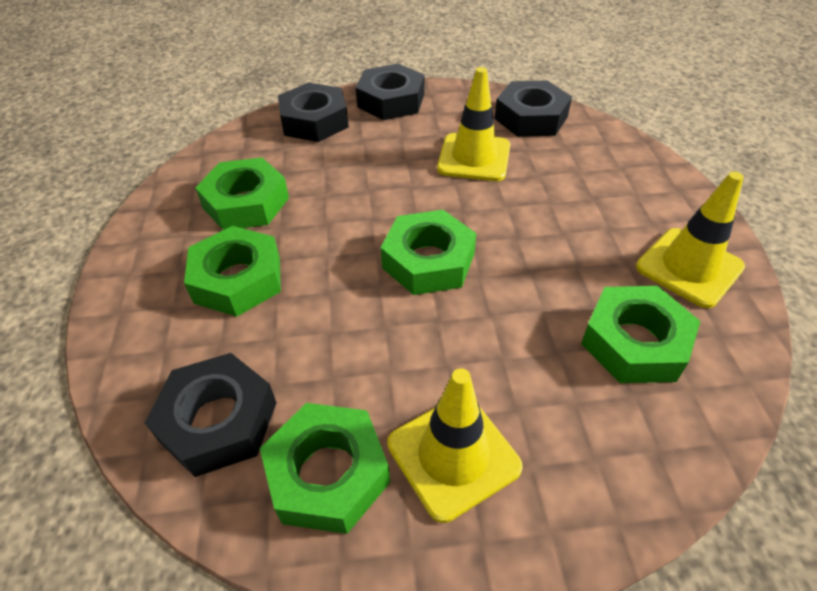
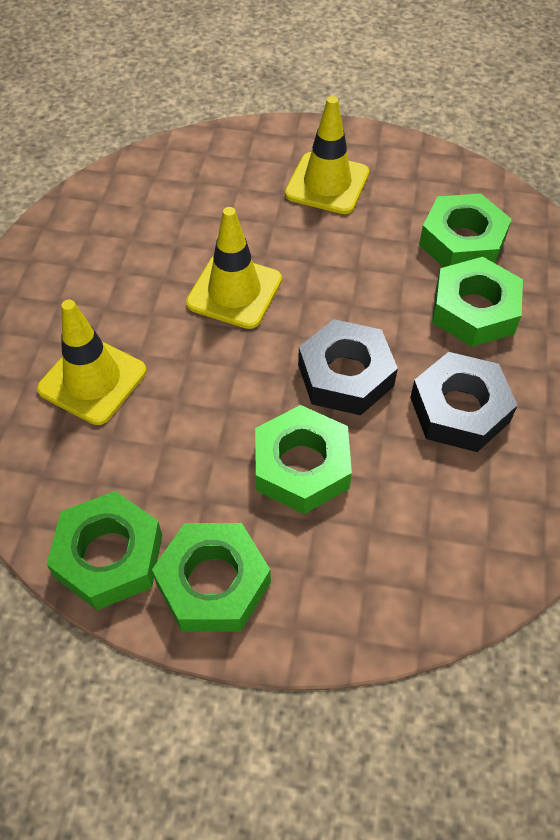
black nut: [145,353,277,477] [278,83,349,142] [356,64,424,120] [495,80,572,137] = 4 -> [298,319,398,415] [410,352,518,452] = 2

